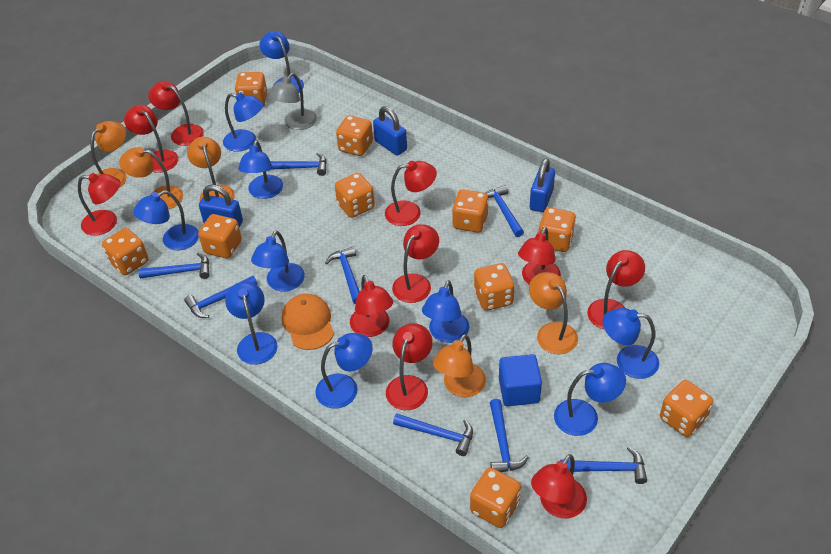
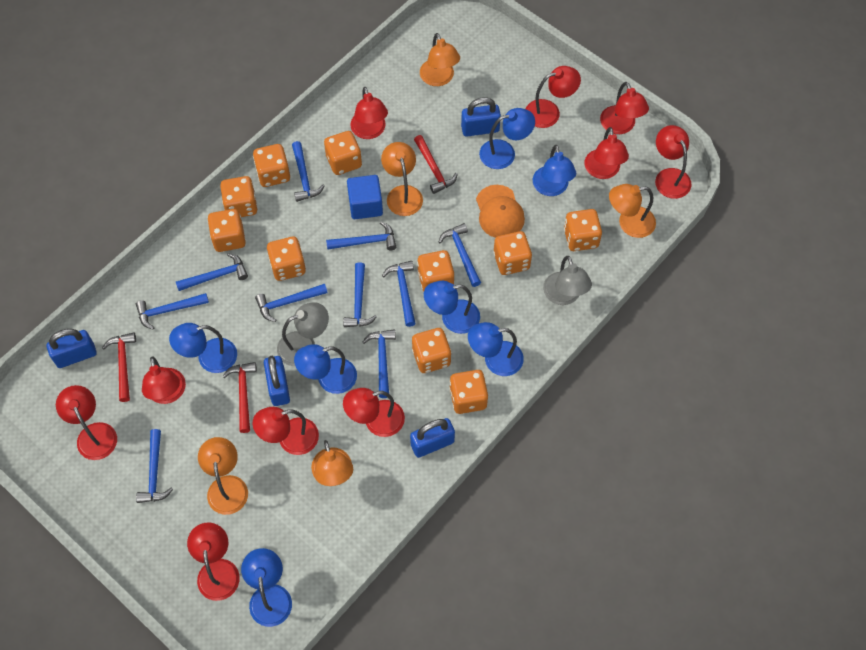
blue hammer: [138,253,210,279] [184,276,258,318] [270,152,327,176] [325,246,360,304] [393,413,473,456] [486,185,524,237] [490,399,529,472] [560,447,647,484] = 8 -> [136,293,209,330] [136,429,173,503] [176,253,248,291] [255,284,328,322] [292,141,325,202] [326,222,396,250] [343,262,377,327] [363,329,396,398] [382,261,416,327] [439,223,481,287] = 10
blue lamp: [133,190,199,250] [223,92,264,152] [225,281,278,365] [238,140,283,199] [251,231,305,292] [259,31,304,93] [315,333,373,408] [422,280,469,343] [554,363,626,436] [603,308,659,379] = 10 -> [169,323,237,373] [241,548,292,627] [294,344,357,394] [424,281,480,334] [468,322,524,376] [479,108,535,169] [533,145,576,196] = 7
blue padlock: [199,185,243,227] [373,106,407,156] [530,158,555,212] = 3 -> [47,329,96,368] [264,356,290,406] [410,418,455,458] [461,97,501,137] = 4
grey lamp: [268,73,317,130] = 1 -> [277,302,329,366] [543,256,592,305] = 2
red hammer: none = 0 -> [102,332,136,402] [222,362,257,433] [414,135,458,194] = 3

